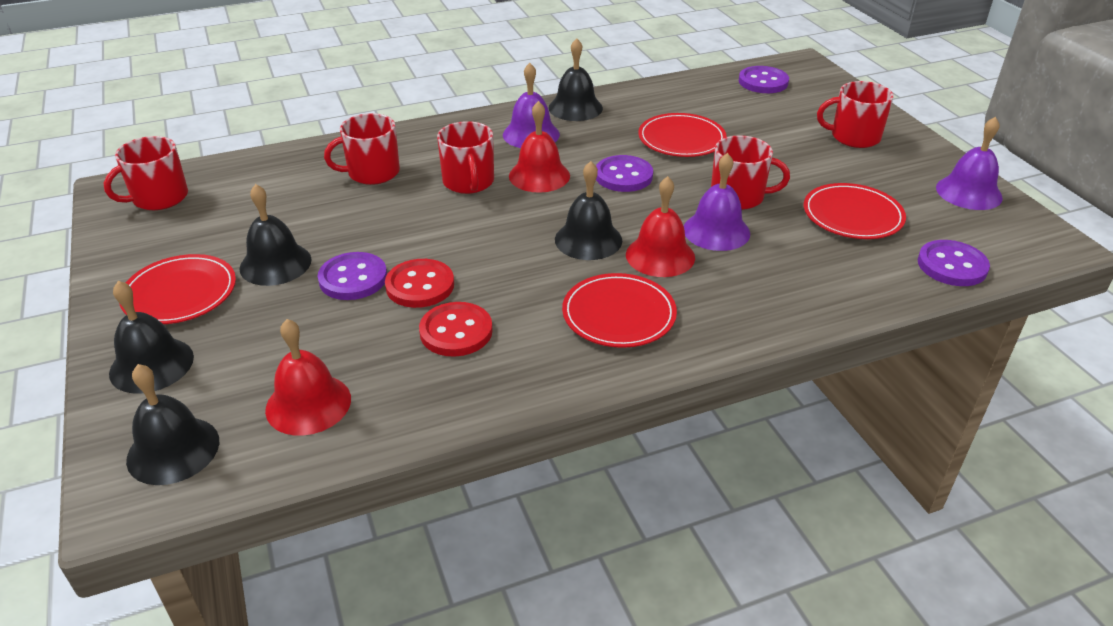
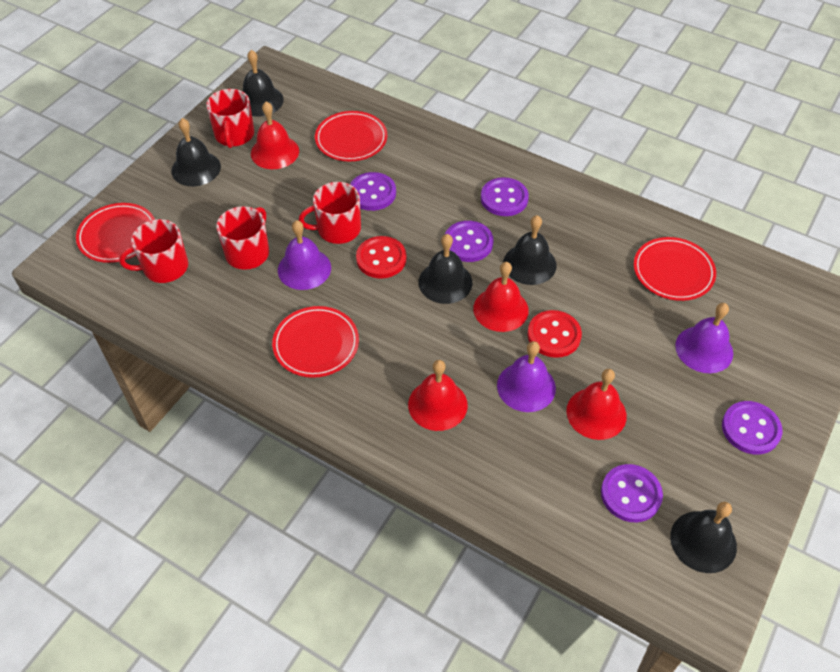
purple button: [317,252,387,300] [596,155,653,192] [739,66,789,93] [917,240,990,286] = 4 -> [350,172,396,211] [445,221,494,262] [481,177,529,216] [601,464,663,522] [722,401,783,455] = 5
red bell: [265,319,351,436] [509,101,570,193] [626,176,695,277] = 3 -> [251,101,299,169] [408,360,468,431] [473,262,529,332] [566,369,627,440] = 4
red mug: [104,136,188,210] [324,113,400,185] [437,121,494,194] [711,135,790,210] [817,81,894,148] = 5 -> [119,219,188,283] [206,89,254,148] [216,206,269,270] [299,182,361,244] = 4

